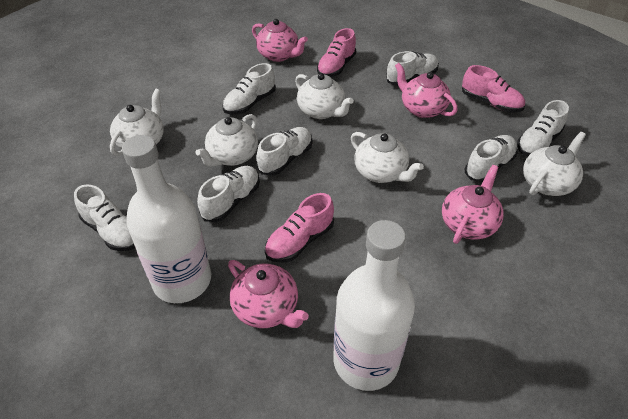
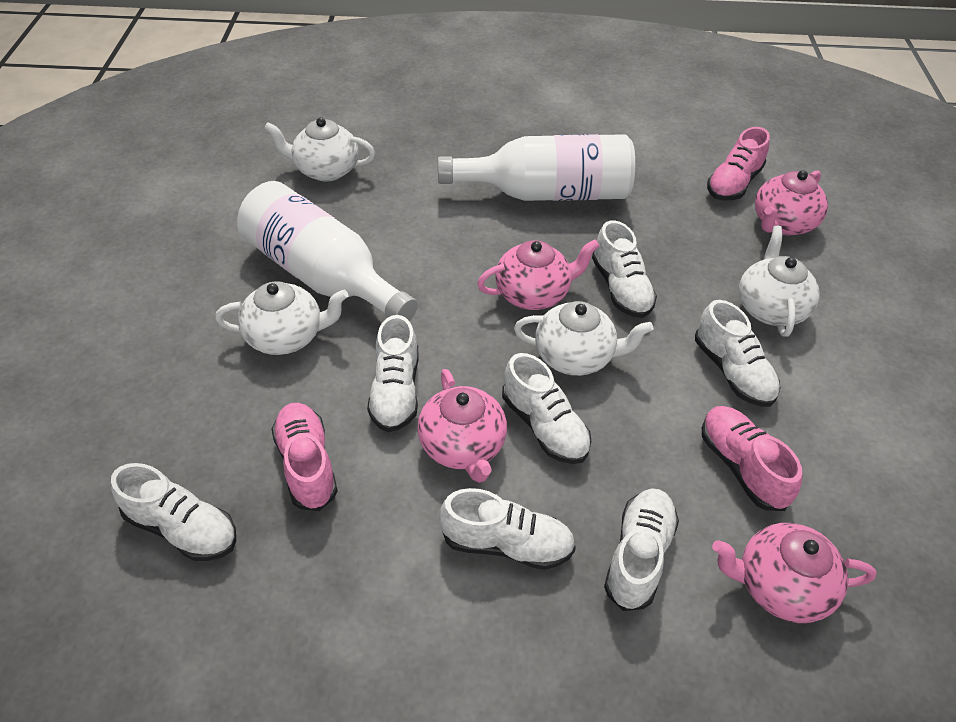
white teapot: [110,89,164,156] [196,114,258,167] [295,73,354,119] [351,132,424,183] [523,132,586,196] = 5 -> [215,281,348,355] [264,117,375,182] [514,301,653,376] [739,226,820,337] = 4

